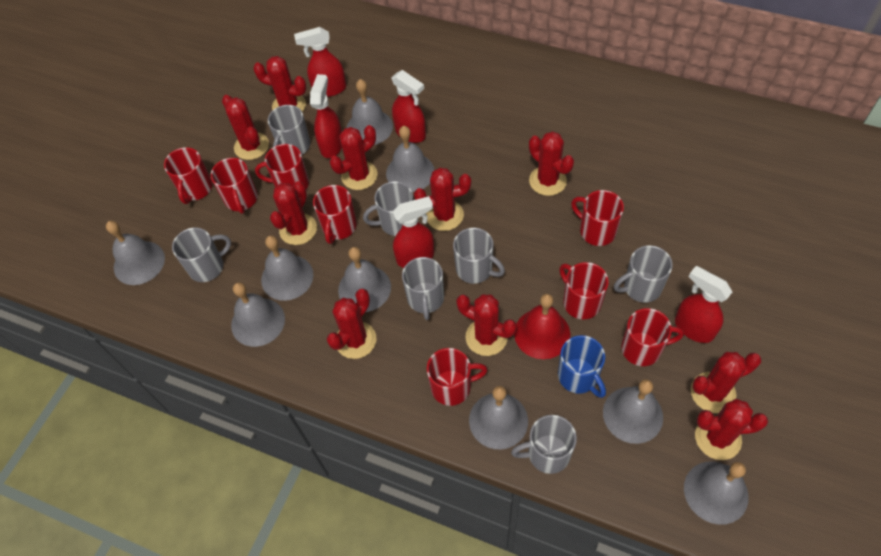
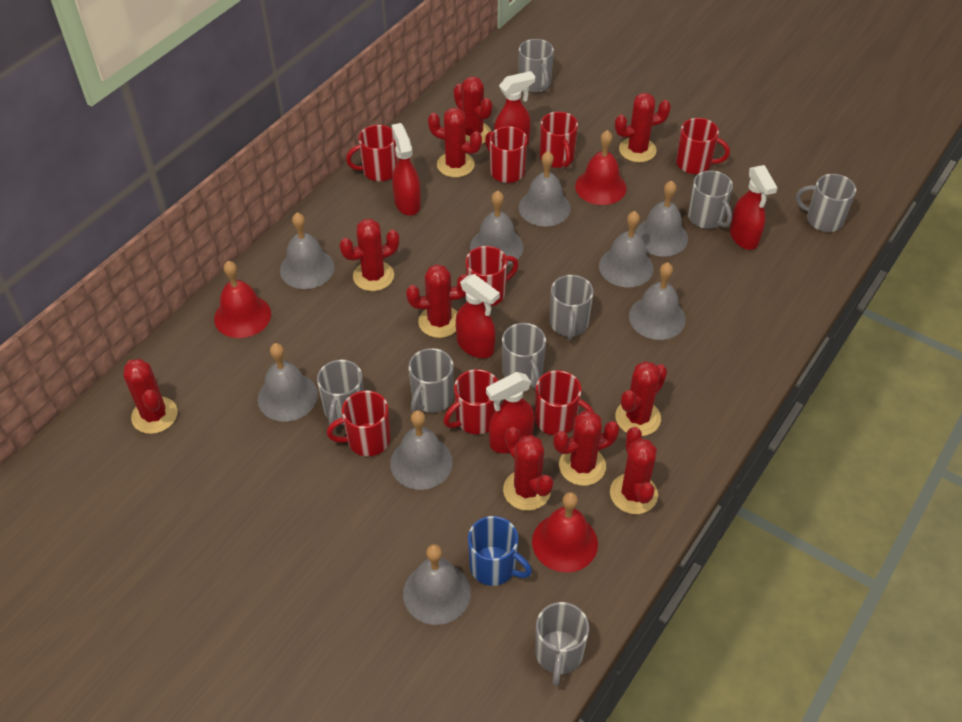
grey mug: [172,227,231,282] [268,105,310,155] [363,181,413,236] [402,257,444,320] [453,228,505,284] [511,415,577,474] [614,245,673,303] = 7 -> [317,360,364,428] [408,348,454,413] [502,323,546,389] [519,39,554,92] [535,602,589,686] [550,275,594,340] [688,170,733,229] [796,174,856,232] = 8
red bell: [514,294,570,359] = 1 -> [214,261,271,338] [532,492,598,572] [575,130,627,205] = 3

